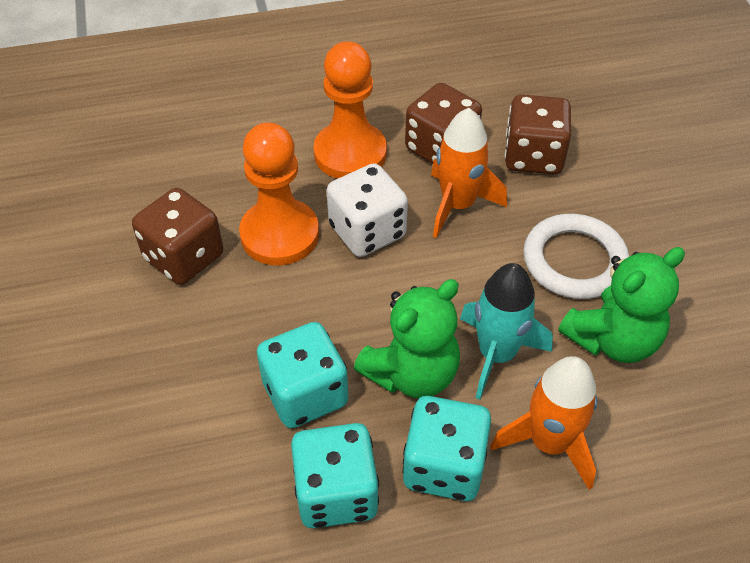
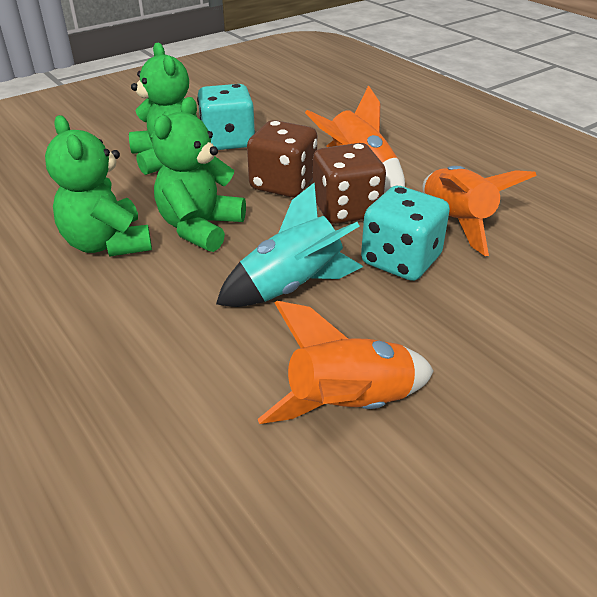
brown dice: [132,188,223,285] [405,83,482,164] [505,95,571,174] = 3 -> [247,120,317,197] [313,143,386,224] = 2
green teddy bear: [354,279,460,398] [558,247,685,363] = 2 -> [45,115,152,256] [129,43,197,175] [152,97,246,252] = 3
orange pawn: [239,123,319,265] [313,41,387,179] = 2 -> none = 0
orange rocket: [431,108,507,238] [490,356,597,490] = 2 -> [258,301,434,424] [305,85,405,192] [423,166,537,256] = 3
turquoise dice: [257,322,348,428] [291,423,379,528] [402,396,491,501] = 3 -> [197,84,255,150] [361,186,450,281] = 2
white dice: [327,163,408,257] = 1 -> none = 0
white ring: [523,214,629,299] = 1 -> none = 0

